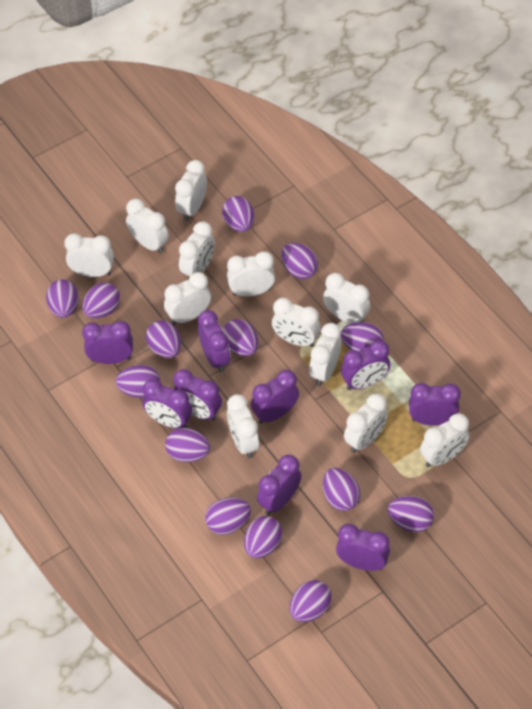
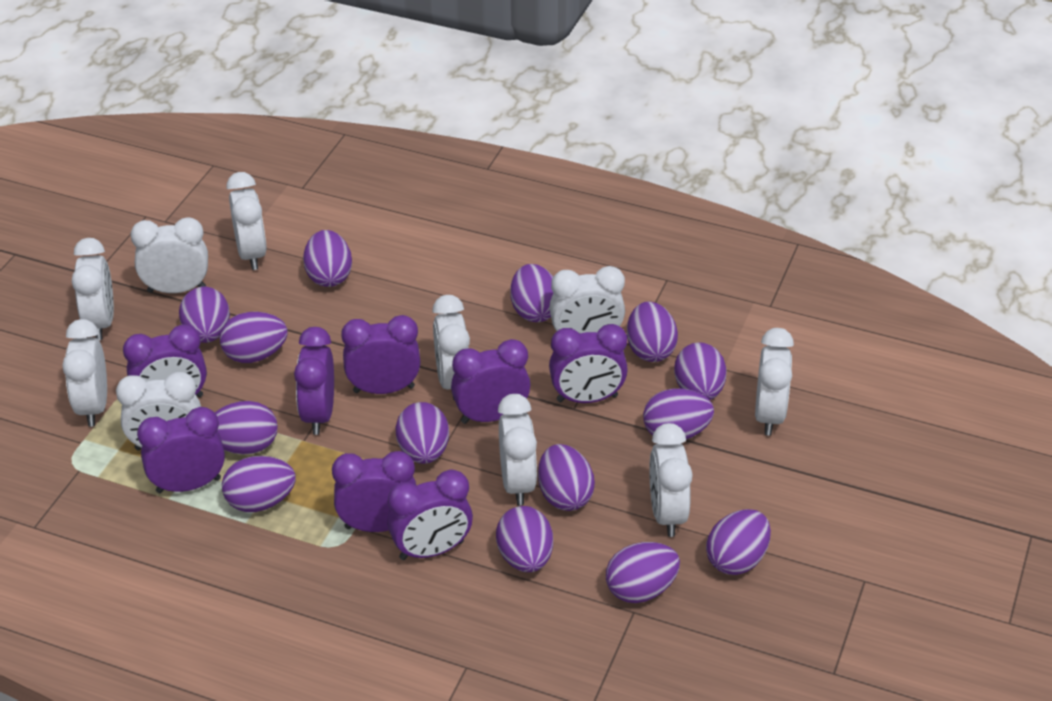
purple clock: [82,321,133,364] [143,379,192,428] [173,369,222,421] [198,310,231,373] [251,370,299,424] [257,455,302,515] [336,524,390,571] [341,340,390,390] [409,383,461,426] = 9 -> [123,324,207,397] [137,407,225,493] [294,327,334,435] [332,451,416,532] [341,315,420,394] [387,470,473,560] [451,339,530,424] [549,324,628,403] = 8
white clock: [64,234,114,277] [126,199,169,254] [164,272,211,325] [175,160,207,221] [179,222,215,280] [227,251,275,296] [227,394,259,459] [272,298,320,347] [309,323,341,386] [323,273,370,323] [344,394,388,453] [420,413,469,467] = 12 -> [62,319,107,427] [72,238,114,340] [116,372,201,450] [130,217,208,293] [226,172,267,270] [432,295,470,401] [498,394,537,505] [549,266,625,334] [649,423,693,537] [755,328,794,436] = 10

